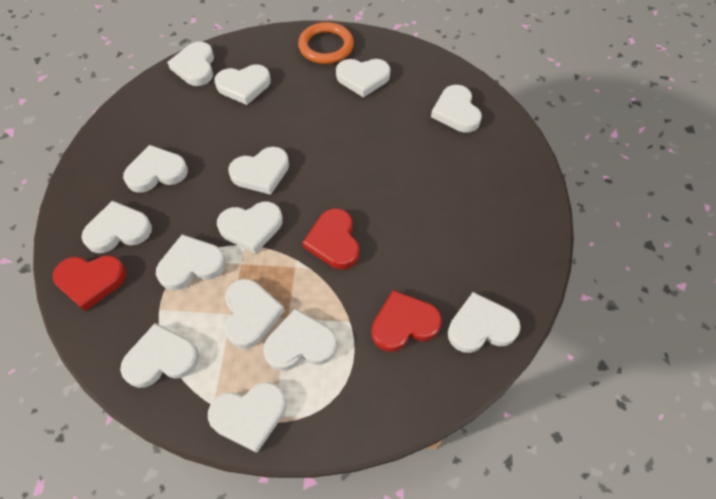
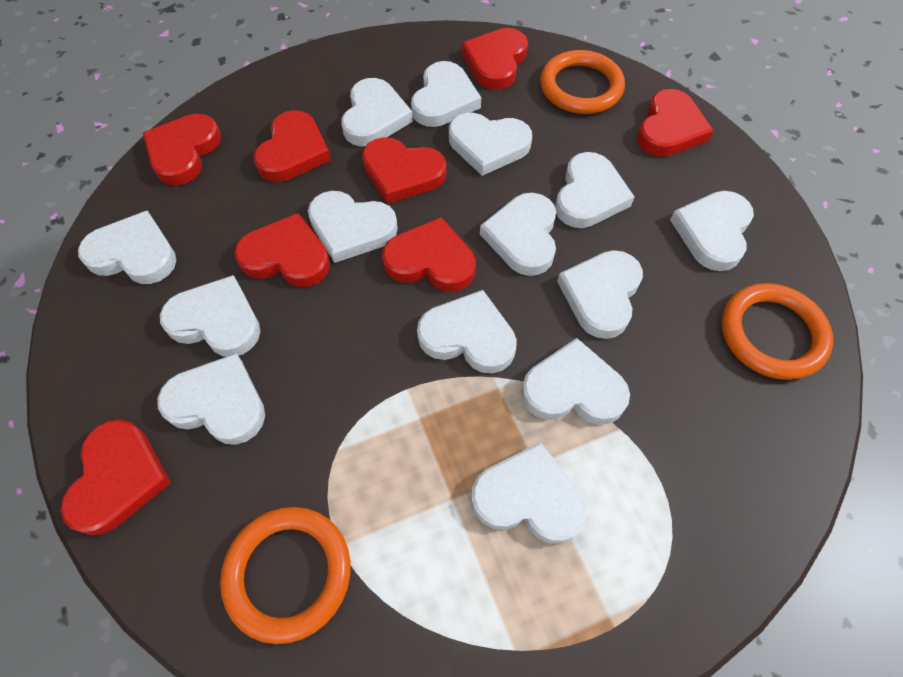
orange ring: [298,22,354,64] = 1 -> [220,507,351,644] [540,50,625,114] [721,283,833,380] = 3
red heart: [53,255,126,311] [303,208,359,269] [372,290,442,352] = 3 -> [61,420,171,536] [143,114,221,185] [234,213,330,287] [253,110,331,182] [362,137,446,204] [382,217,476,292] [462,28,528,90] [637,89,714,157] = 8

